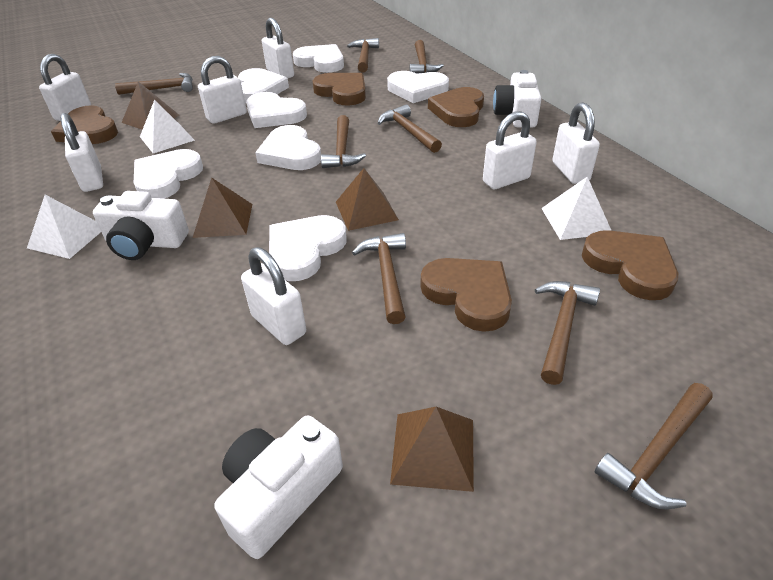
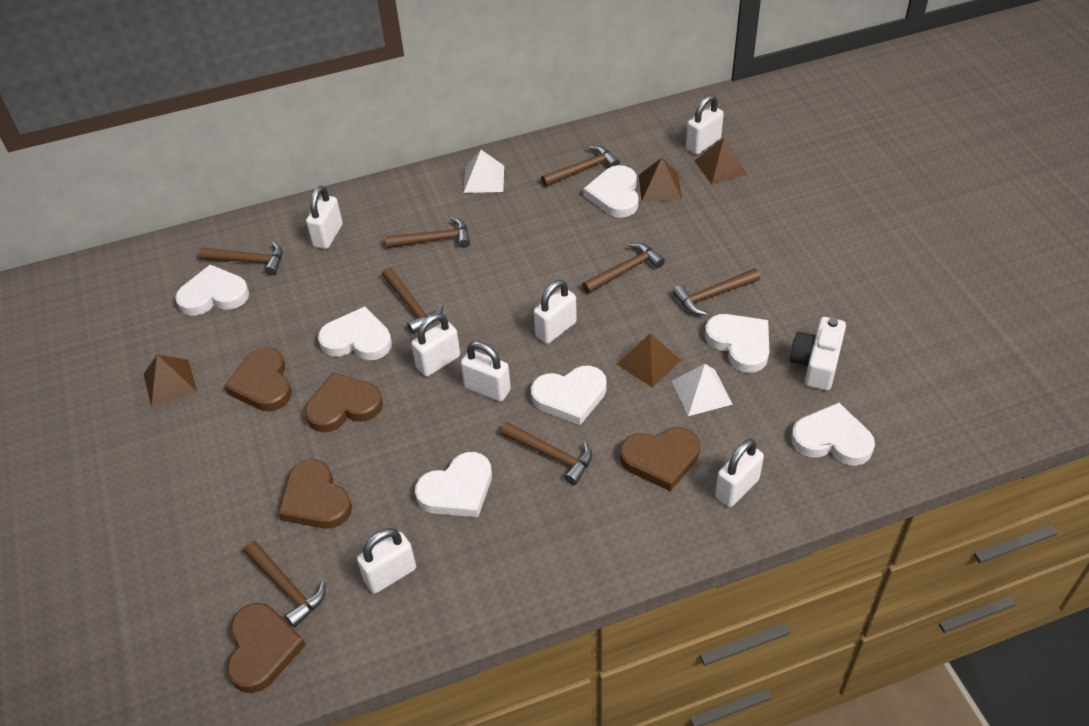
white camera: [93,191,189,260] [214,415,343,559] [493,70,541,128] = 3 -> [790,317,846,390] = 1
white pyramid: [27,195,101,259] [140,100,195,153] [541,176,612,240] = 3 -> [463,150,504,193] [672,364,733,416] = 2

